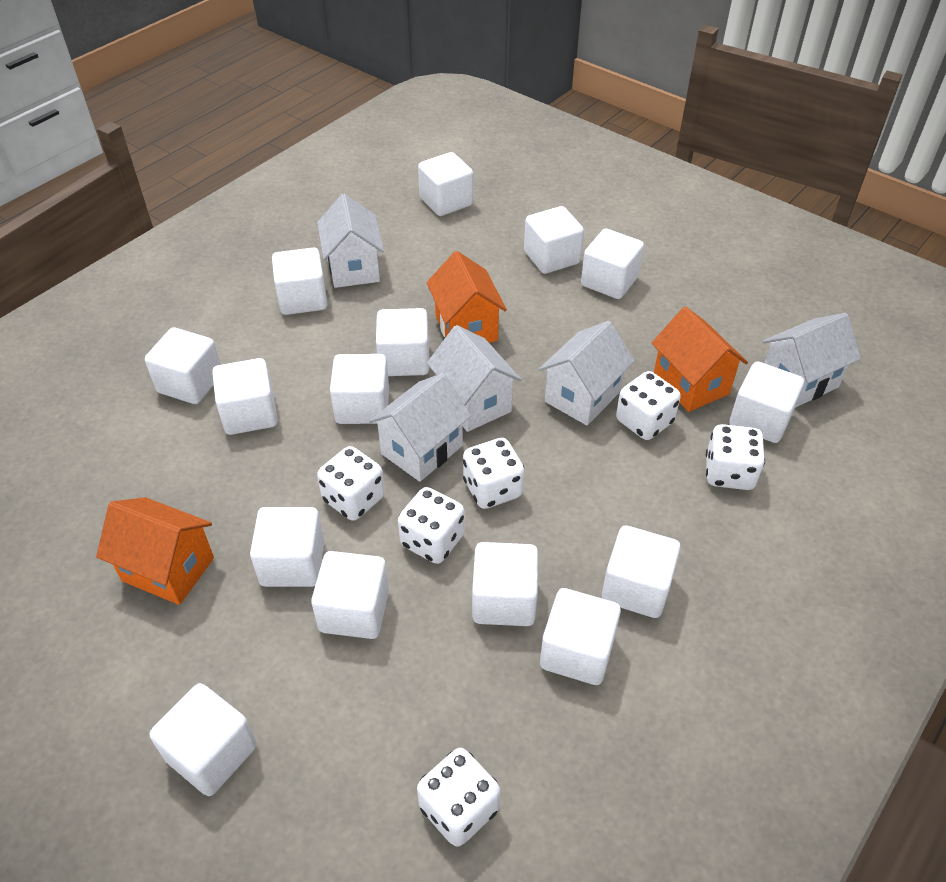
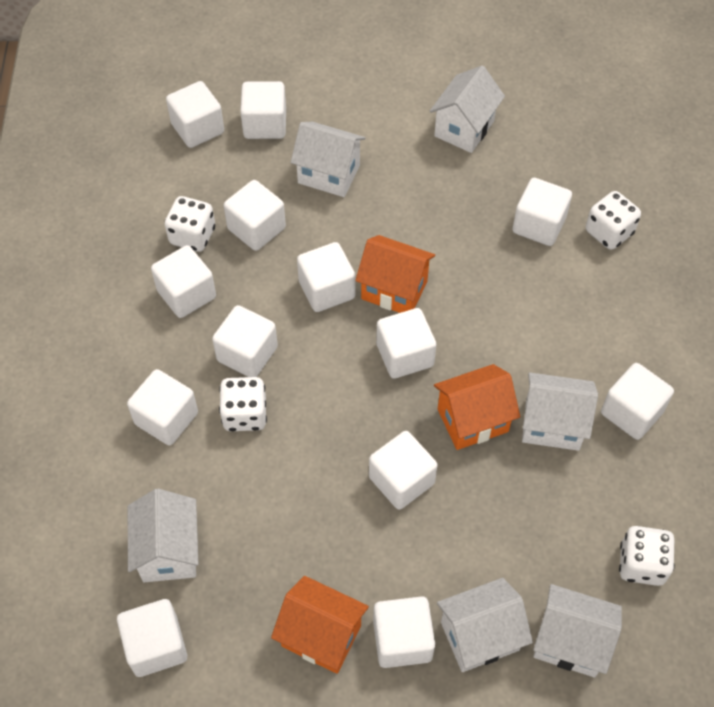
white cube: [145,327,221,404] [149,683,257,796] [212,358,278,435] [250,507,324,587] [272,248,328,315] [311,551,389,639] [330,354,389,424] [376,308,429,376] [418,152,473,216] [472,542,538,626] [524,206,584,274] [540,588,621,685] [581,229,644,299] [602,526,680,618] [729,362,804,443] = 15 -> [117,599,187,677] [127,369,198,446] [151,245,216,318] [166,81,224,148] [212,305,278,377] [224,180,286,251] [240,81,286,139] [297,242,355,312] [369,431,438,510] [373,596,435,668] [376,308,436,379] [512,178,572,246] [601,363,674,440] = 13
white dice: [317,446,385,521] [398,487,465,564] [417,748,500,847] [463,438,524,509] [616,371,681,440] [706,424,765,490] = 6 -> [165,196,215,252] [219,377,267,431] [586,191,641,250] [619,526,675,586] = 4
white house: [317,194,384,288] [369,373,471,482] [427,325,522,432] [539,321,635,426] [762,313,861,408] = 5 -> [128,489,198,582] [291,122,365,197] [430,66,505,153] [437,578,533,672] [522,372,598,451] [533,584,622,677] = 6

